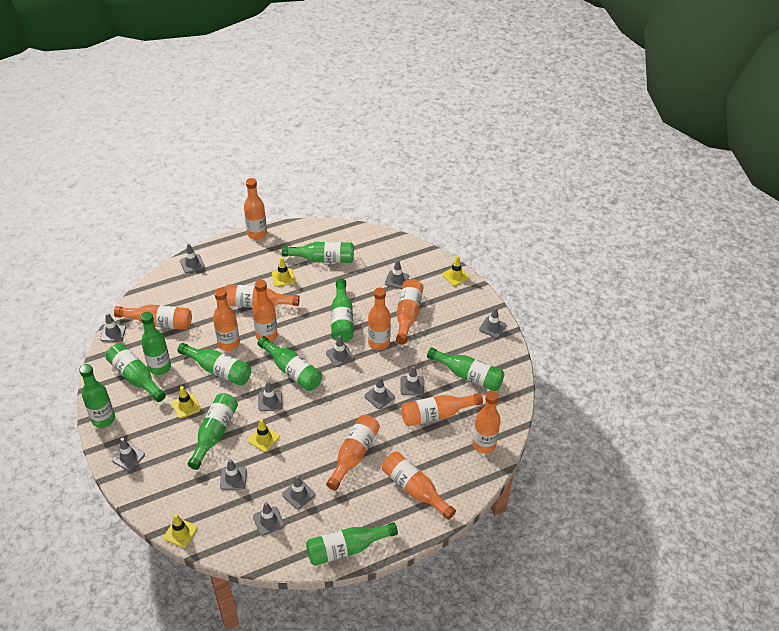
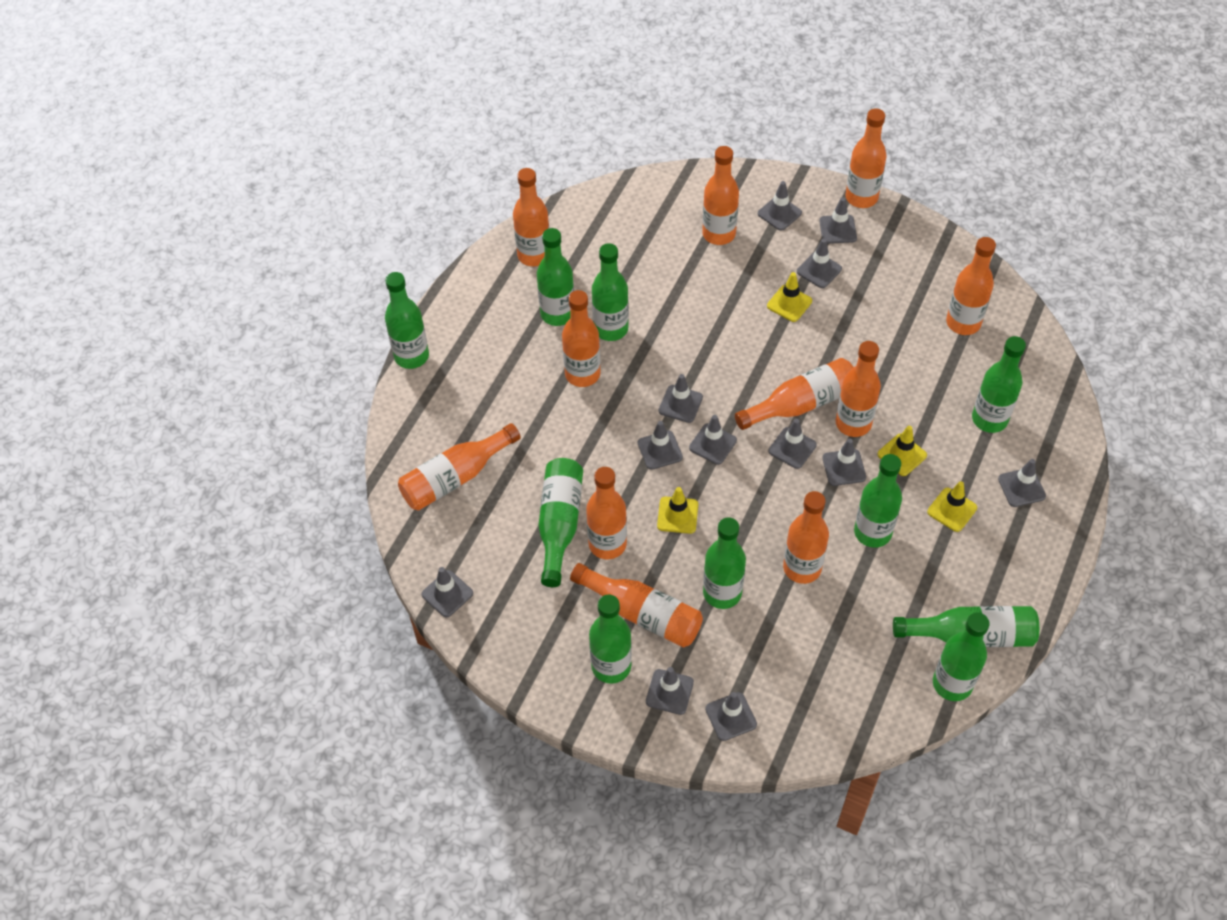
yellow traffic cone: [164,514,198,548] [172,386,201,419] [248,419,280,452] [272,257,295,287] [442,256,469,286] = 5 -> [657,487,698,534] [767,272,812,322] [877,426,927,476] [927,481,977,532] = 4

